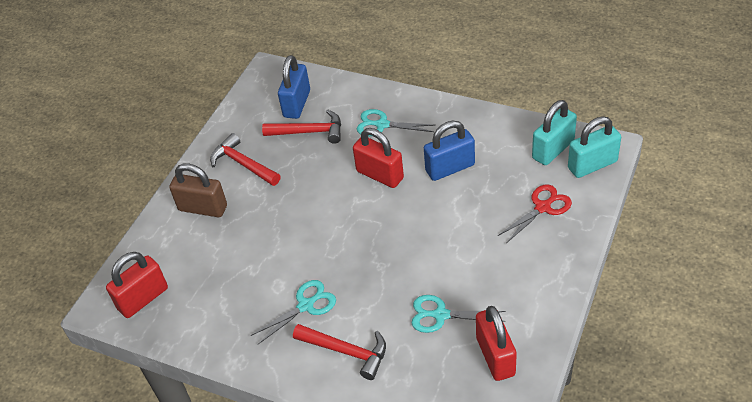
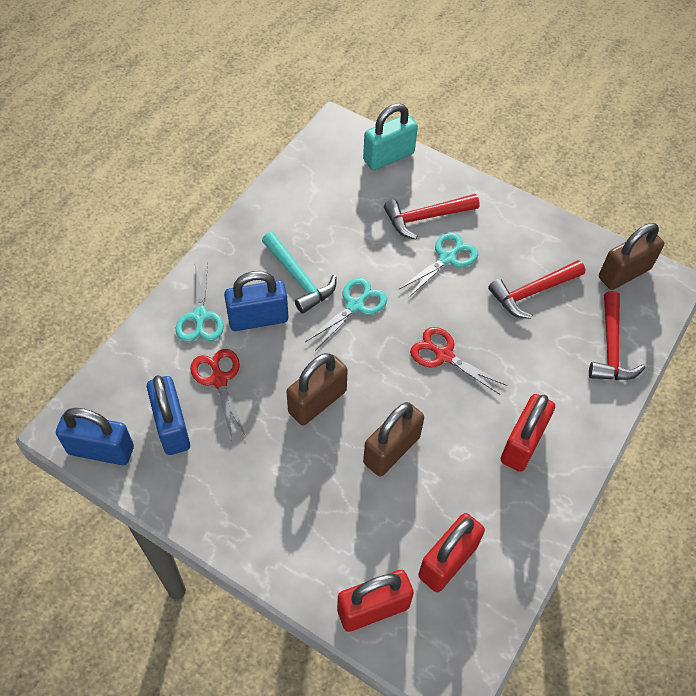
blue padlock: [278,55,310,119] [424,121,475,181] = 2 -> [56,408,134,465] [147,375,190,455] [224,271,288,331] = 3
brown padlock: [169,163,227,217] = 1 -> [286,353,348,425] [363,402,424,476] [599,223,664,290] = 3
red scissors: [498,185,572,242] = 1 -> [190,349,246,439] [410,327,507,395] = 2
turquoise hammer: none = 0 -> [262,232,336,314] = 1
turquoise padlock: [532,100,577,165] [568,116,621,178] = 2 -> [363,103,418,170] = 1

